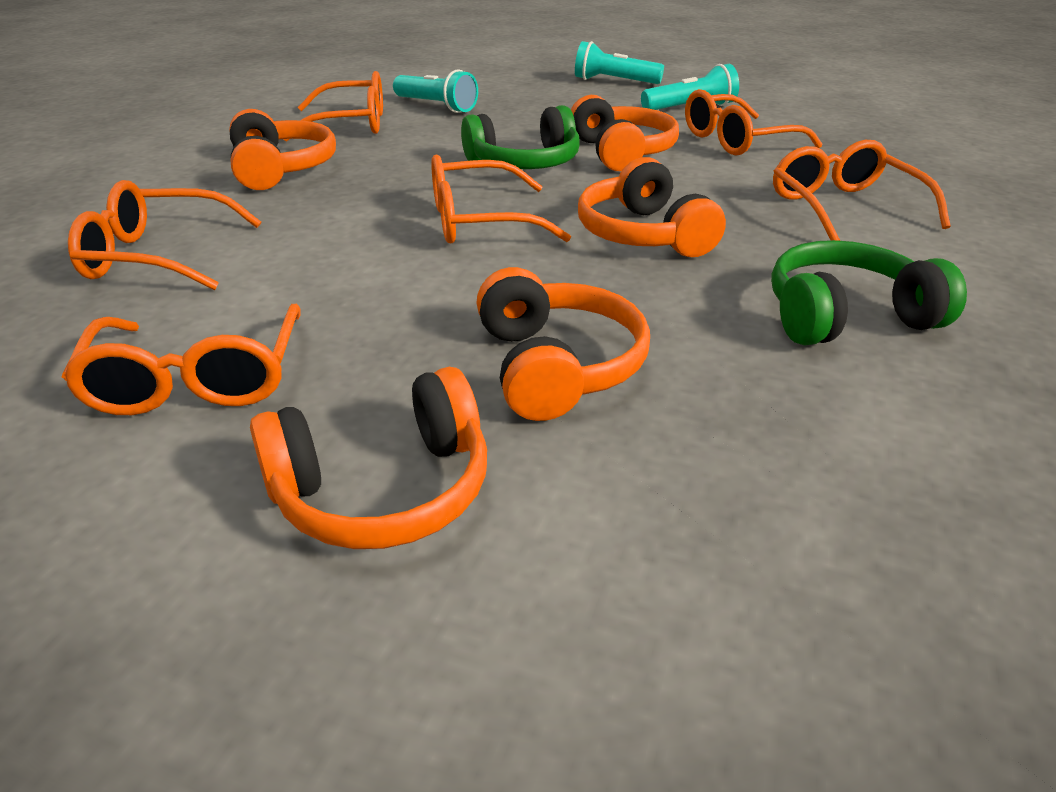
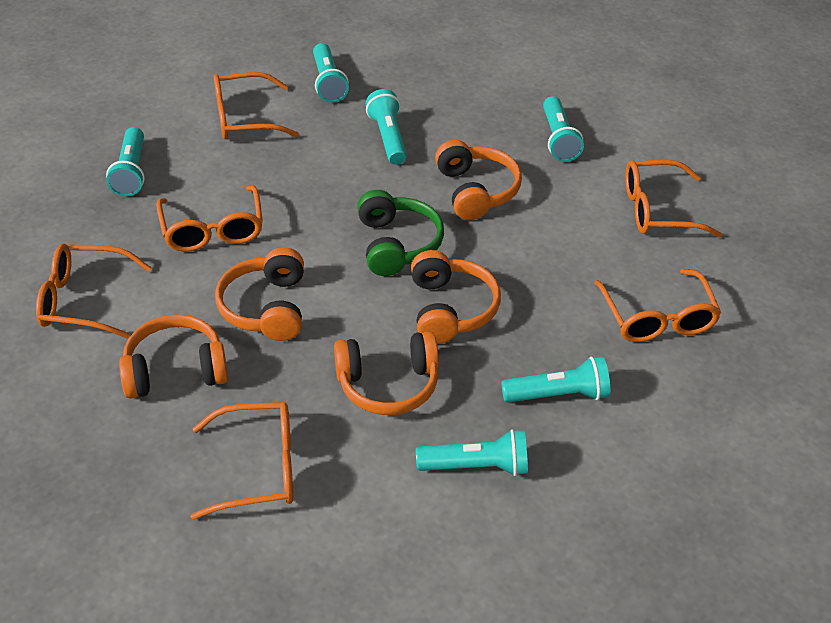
green headphones: [461,105,580,169] [771,240,967,346] = 2 -> [357,190,444,276] = 1
turquoise flashlight: [393,69,478,113] [575,41,664,84] [641,64,739,110] = 3 -> [106,127,145,196] [313,43,349,103] [366,89,407,165] [416,429,528,476] [501,357,610,403] [543,96,584,162] = 6

